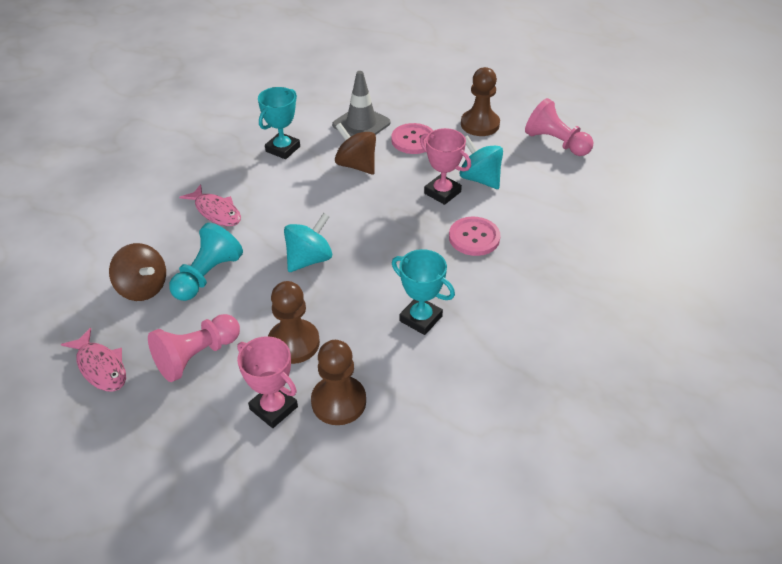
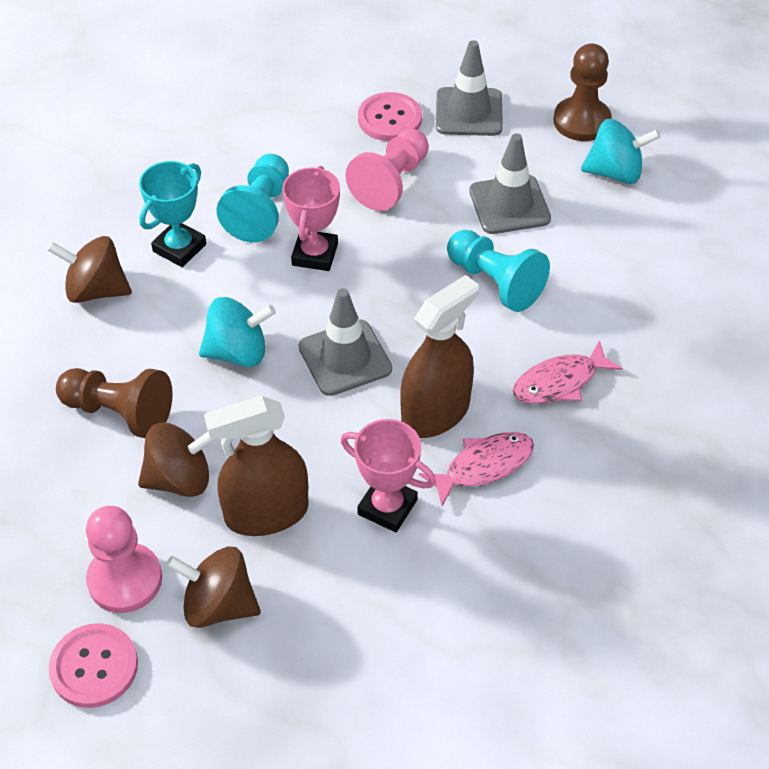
brown pawn: [268,281,320,364] [311,340,366,425] [461,67,500,136] = 3 -> [56,368,173,438] [553,44,612,141] = 2
brown spinning top: [109,243,166,301] [335,123,376,175] = 2 -> [48,236,132,303] [138,422,217,497] [166,547,261,628] = 3
brown spray bottle: none = 0 -> [204,396,309,536] [401,275,479,438] = 2
grey traffic cone: [332,71,391,136] = 1 -> [299,288,392,396] [436,40,503,136] [469,133,551,234] = 3
turquoise pawn: [169,223,243,301] = 1 -> [217,154,289,242] [447,230,550,312] = 2
turquoise trophy: [258,87,300,159] [392,249,455,335] = 2 -> [139,161,206,267] = 1

